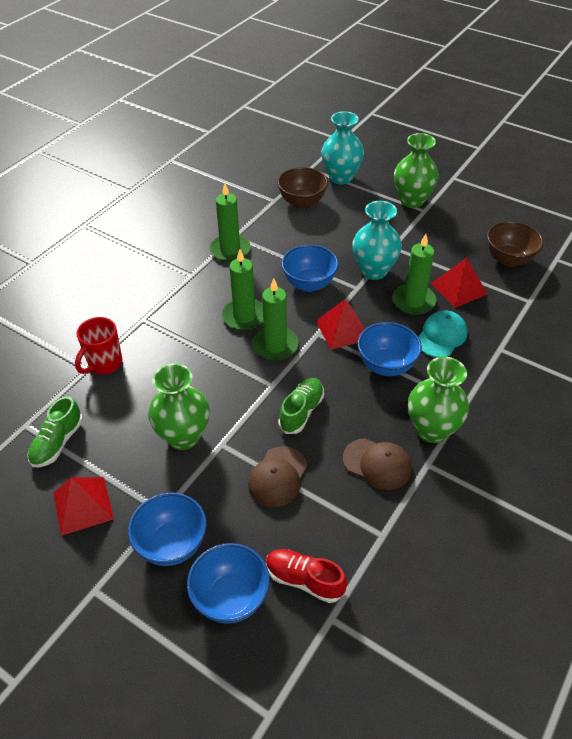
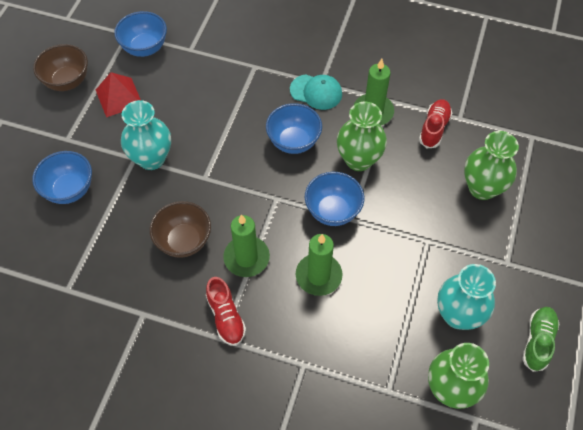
brown cap: [248,446,307,507] [343,438,412,490] = 2 -> none = 0
green candle: [210,183,251,262] [222,249,263,330] [252,279,299,361] [392,234,437,315] = 4 -> [223,214,270,277] [296,234,342,296] [354,59,394,125] = 3
green shoe: [27,396,83,468] [278,378,324,434] = 2 -> [522,307,559,372] = 1
red mug: [75,317,122,374] = 1 -> none = 0
red pyramid: [53,477,114,536] [316,299,365,350] [431,257,487,308] = 3 -> [96,72,141,117] = 1
red shoe: [266,549,347,603] = 1 -> [206,277,246,346] [419,99,452,148] = 2

